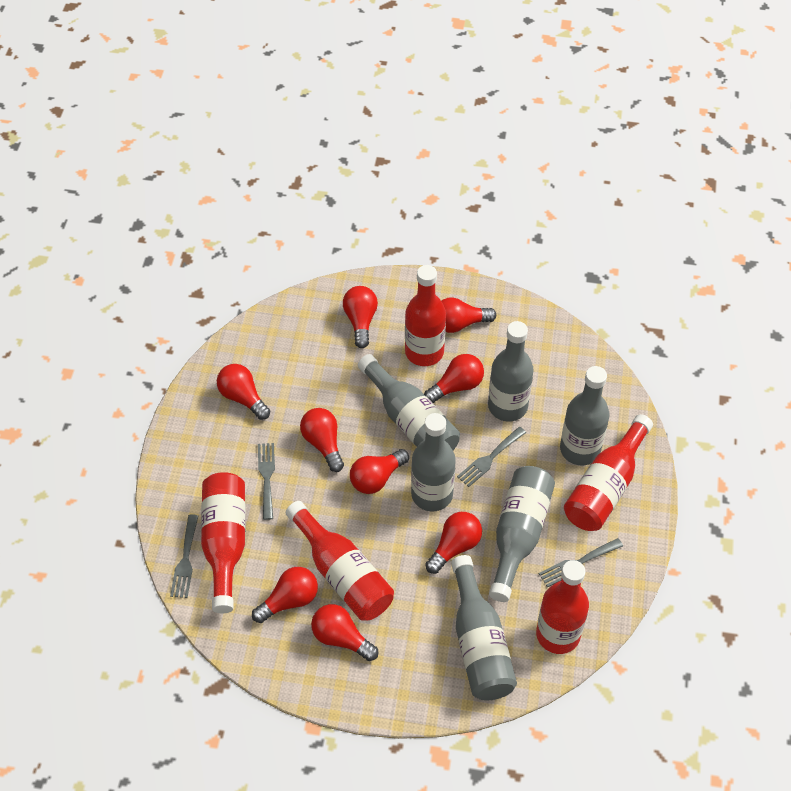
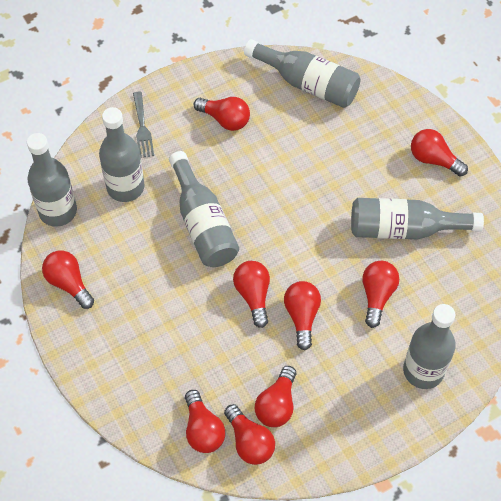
grey fork: [170,514,198,598] [258,443,275,520] [457,427,526,487] [539,538,623,587] = 4 -> [133,92,154,158] = 1
red bottle: [201,472,245,613] [286,501,394,620] [405,265,446,366] [536,560,589,654] [564,414,653,531] = 5 -> none = 0

